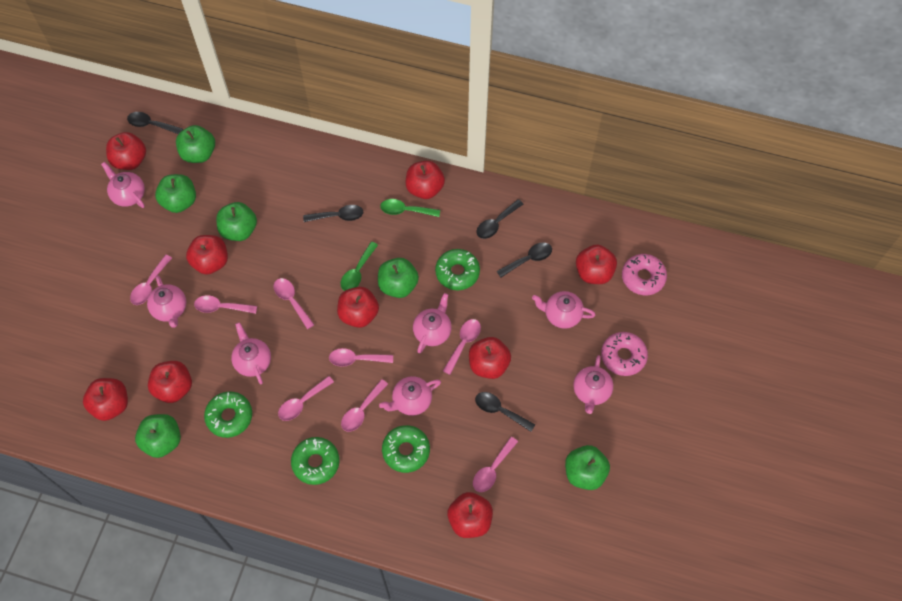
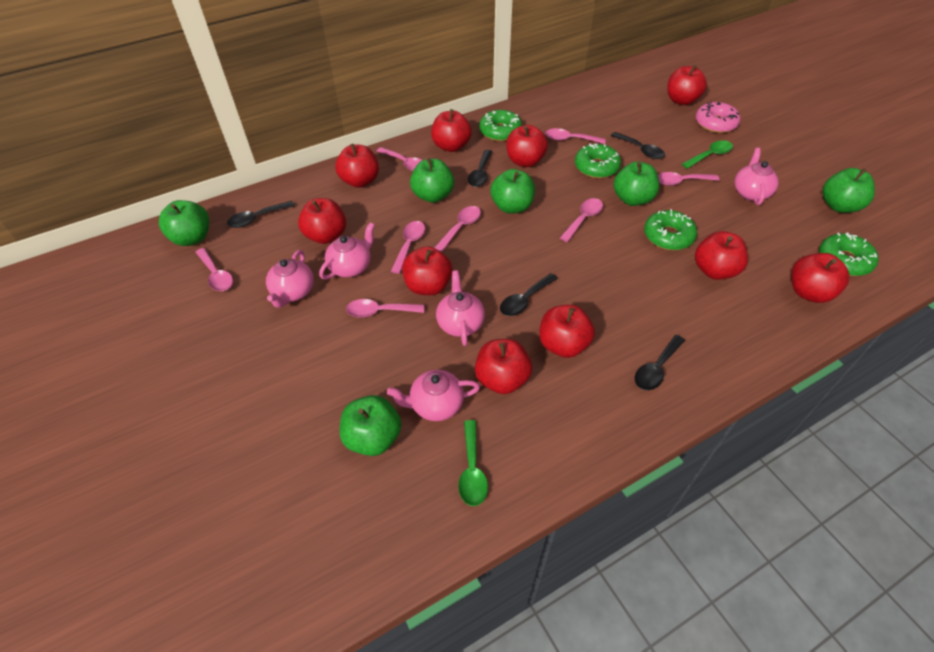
pink donut: [601,332,648,376] [622,254,667,295] = 2 -> [696,101,741,133] = 1
pink teapot: [101,162,145,208] [147,275,186,328] [231,322,271,384] [379,376,441,416] [413,293,452,354] [532,291,596,329] [573,355,613,414] = 7 -> [266,250,314,308] [319,222,375,279] [387,370,480,421] [436,270,485,346] [734,148,779,205] = 5
red apple: [83,378,128,421] [106,132,146,170] [148,361,192,403] [186,235,228,275] [337,287,379,328] [406,161,445,199] [447,492,493,538] [469,337,511,379] [576,244,617,284] = 9 -> [298,198,346,244] [335,144,379,188] [402,246,453,295] [431,109,472,152] [475,339,532,394] [506,125,548,167] [539,305,595,358] [667,65,707,105] [695,231,748,280] [791,253,849,303] = 10

